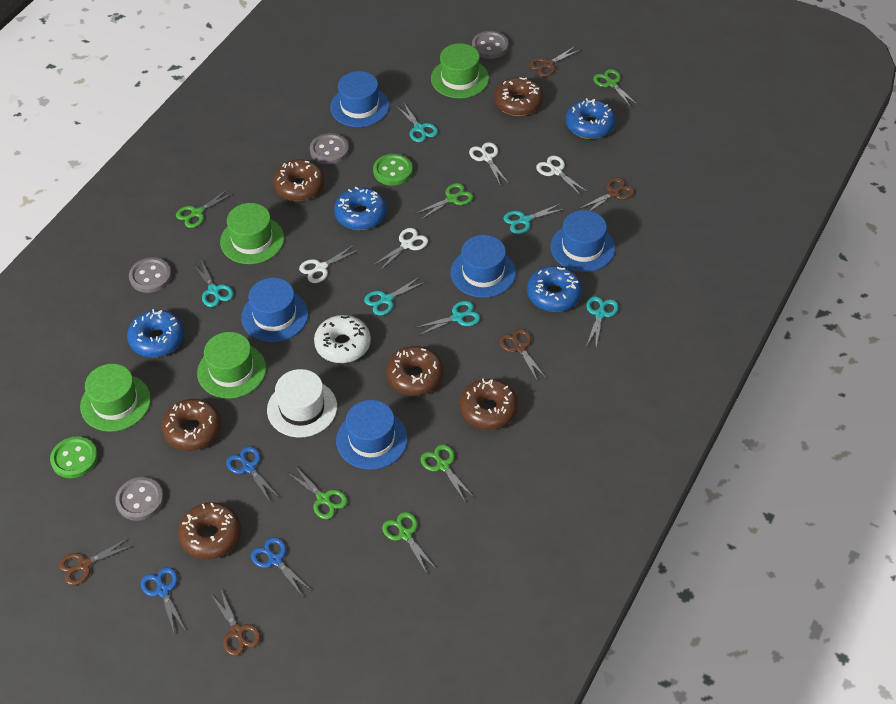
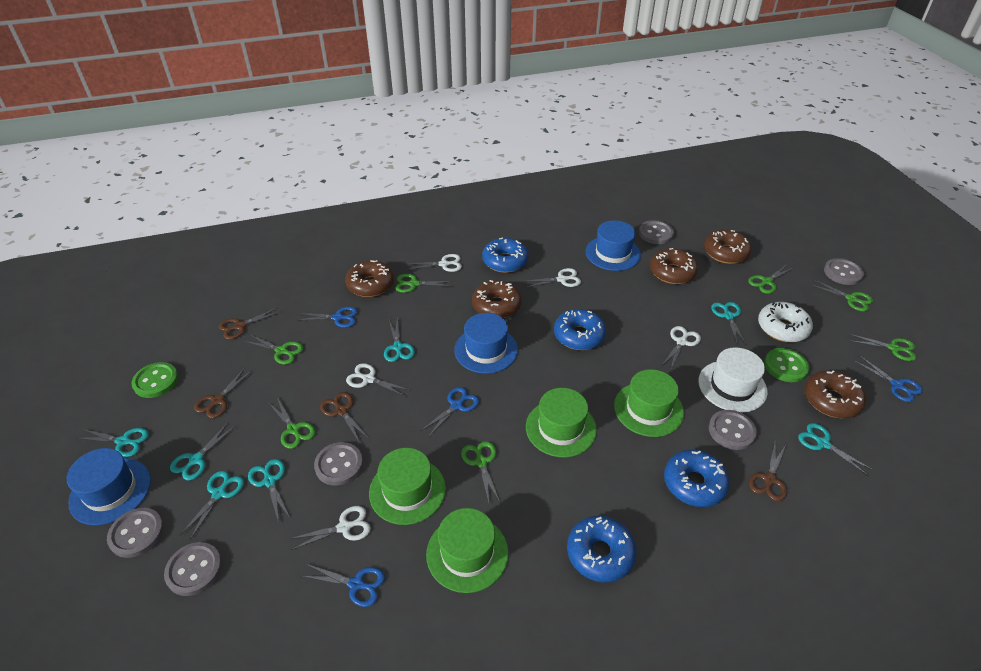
blue hat: [241,278,308,342] [330,71,389,127] [336,400,408,470] [451,235,516,298] [551,210,615,272] = 5 -> [67,448,151,525] [454,313,518,374] [586,220,641,271] = 3
blue scissors: [141,567,186,635] [226,446,280,502] [251,537,311,597] = 3 -> [298,307,358,328] [302,564,385,607] [421,387,479,437] [855,356,923,402] = 4
brown donut: [161,399,221,451] [178,502,241,559] [273,160,325,201] [386,346,443,396] [459,379,518,430] [494,77,543,116] = 6 -> [345,260,394,297] [472,280,522,318] [650,248,698,284] [704,230,752,264] [804,370,866,418] = 5
brown scissors: [59,537,134,585] [210,590,261,656] [499,329,547,382] [529,46,580,77] [579,178,635,211] = 5 -> [194,368,252,418] [219,307,280,340] [320,392,368,442] [749,443,787,501] = 4
green scissors: [176,189,234,228] [288,466,348,519] [382,512,437,574] [415,183,473,220] [420,444,474,501] [593,69,638,107] = 6 -> [244,334,303,365] [269,399,315,449] [395,274,453,293] [461,441,500,503] [748,264,793,294] [812,280,873,312] [849,334,916,361] = 7
grey button: [115,477,164,521] [129,257,172,293] [310,133,349,164] [472,31,508,59] = 4 -> [107,508,164,558] [164,542,222,596] [314,442,363,486] [639,220,674,244] [709,410,757,450] [824,258,864,285] = 6
turquoise scissors: [192,260,234,307] [364,276,425,316] [396,103,438,142] [415,301,480,336] [503,203,565,234] [586,296,619,347] = 6 -> [76,428,149,457] [170,423,235,481] [180,471,244,540] [248,459,290,523] [384,317,415,362] [711,302,746,344] [798,423,873,476] = 7
white scissors: [299,244,359,283] [374,228,428,270] [469,142,509,184] [536,156,588,196] = 4 -> [289,506,371,550] [346,363,410,396] [406,254,462,272] [523,268,581,288] [662,326,701,368] = 5

